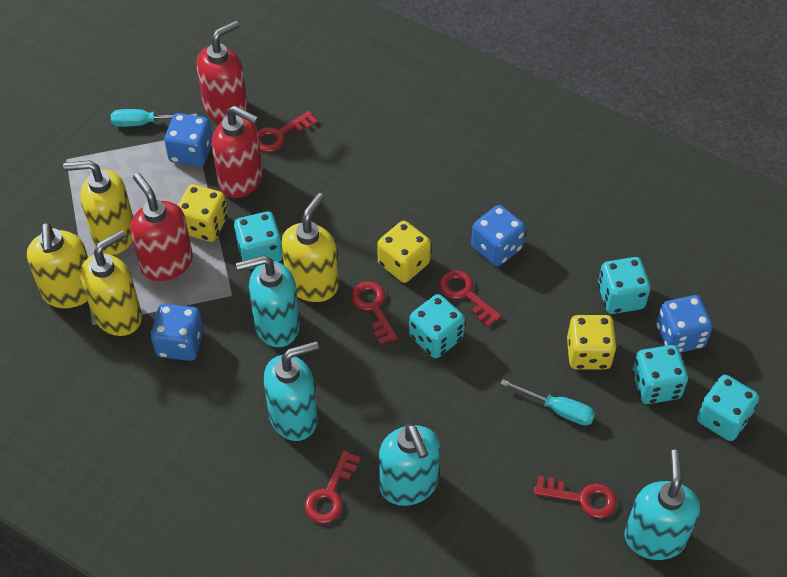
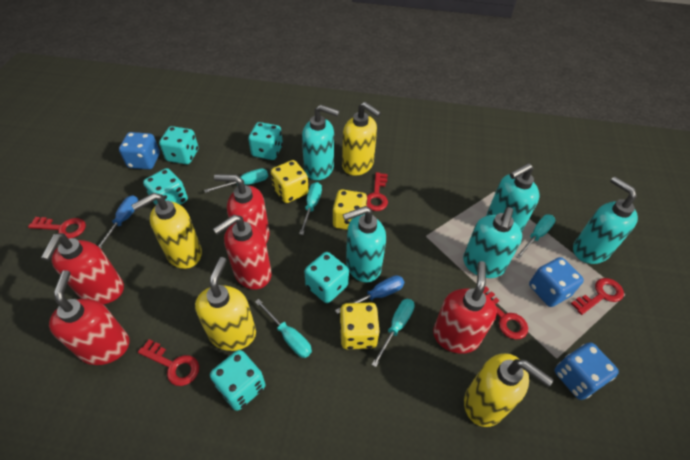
blue dice: [151,304,203,361] [164,113,212,167] [471,205,526,266] [656,295,713,353] = 4 -> [119,132,160,169] [529,257,584,307] [555,342,619,400] = 3
blue screwdriver: none = 0 -> [98,195,138,249] [335,275,404,314] = 2
red soap dispenser: [130,173,193,281] [196,20,248,123] [212,105,263,198] = 3 -> [41,233,124,304] [49,270,130,365] [213,215,272,289] [214,174,270,243] [433,261,497,354] = 5
turquoise screwdriver: [111,109,197,127] [500,379,595,425] = 2 -> [204,168,268,193] [255,299,312,358] [299,182,322,235] [372,299,415,367] [516,214,556,259] = 5
turquoise soap dispenser: [236,255,300,347] [264,341,319,441] [379,424,440,506] [624,450,700,560] = 4 -> [302,105,340,180] [343,206,386,283] [463,207,522,278] [486,163,540,232] [573,177,638,264] = 5

